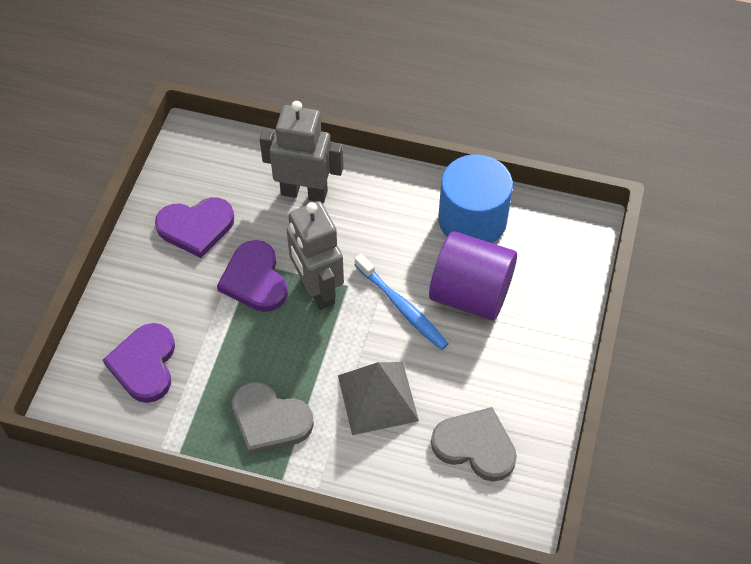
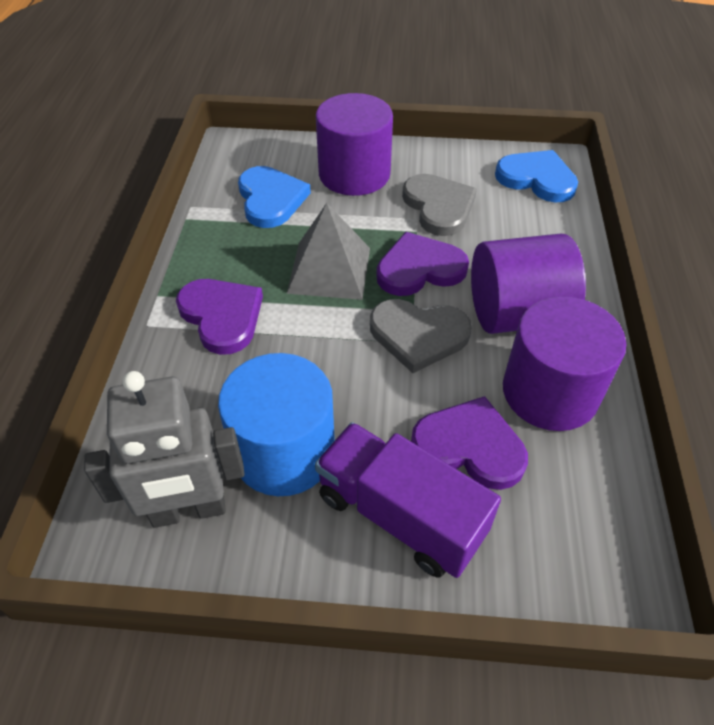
blue heart: none = 0 -> [238,166,311,228] [495,150,578,202] = 2
blue toothbrush: [355,254,448,350] = 1 -> none = 0
grey robot: [260,101,344,203] [287,201,344,310] = 2 -> [84,371,244,528] = 1
purple cylinder: [429,231,517,321] = 1 -> [316,93,393,196] [471,234,586,334] [503,296,626,431] = 3
purple truck: none = 0 -> [315,422,501,578] = 1

